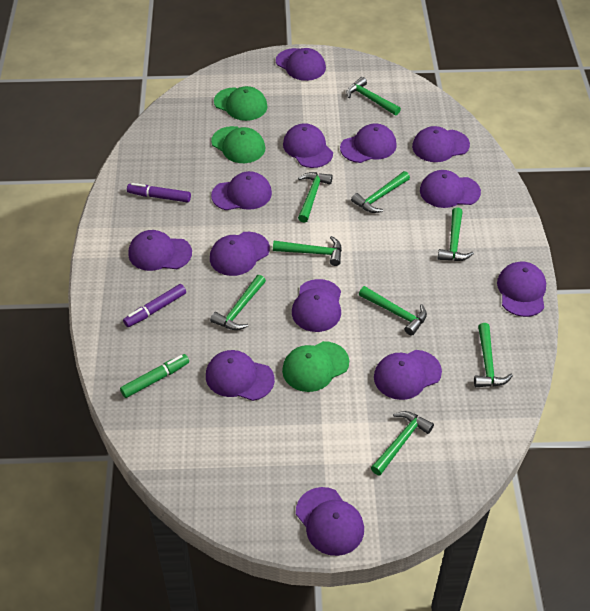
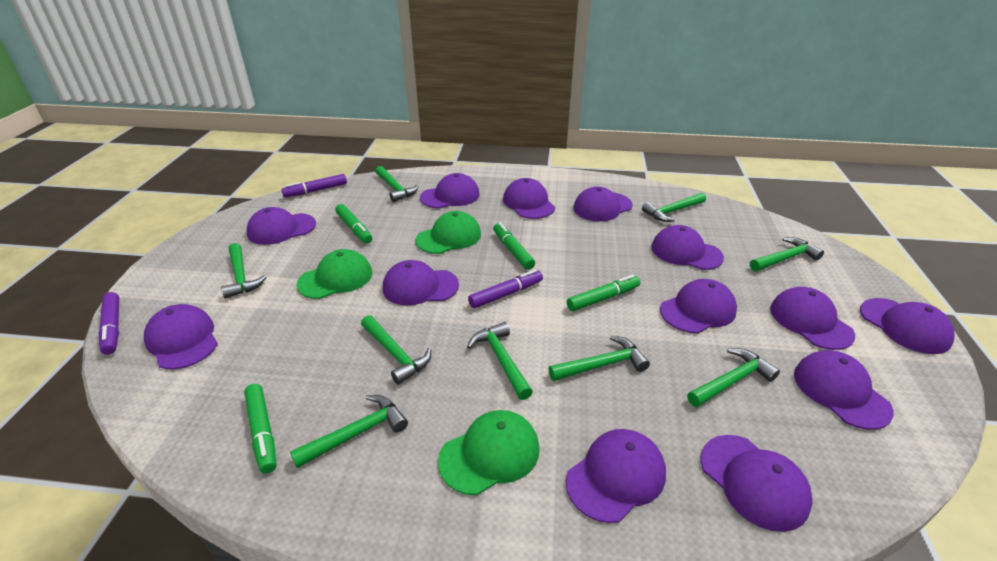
green marker: [120,354,189,398] = 1 -> [244,384,277,474] [335,204,372,243] [493,223,535,270] [567,274,640,311] = 4
purple marker: [123,284,186,327] [127,183,191,202] = 2 -> [99,292,119,355] [281,174,347,197] [468,269,543,308] = 3

